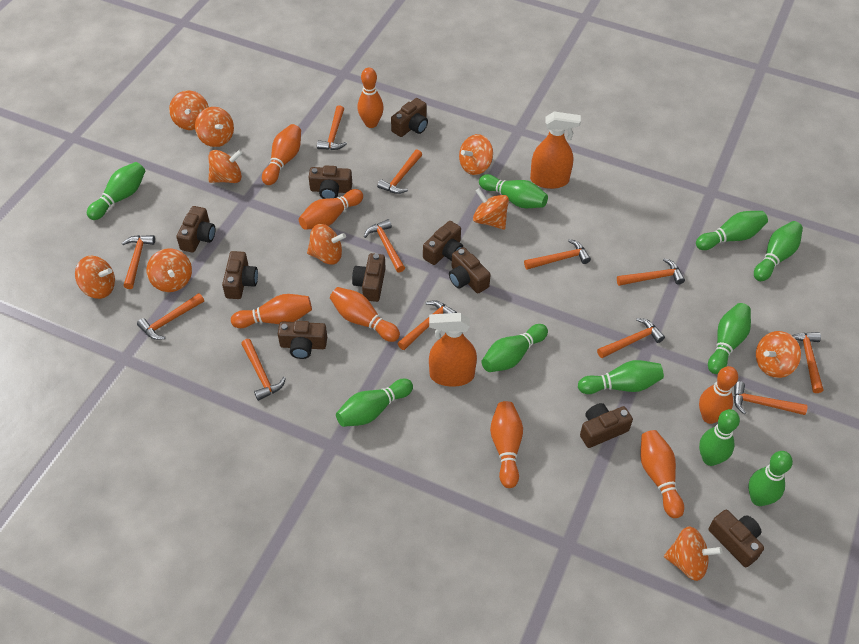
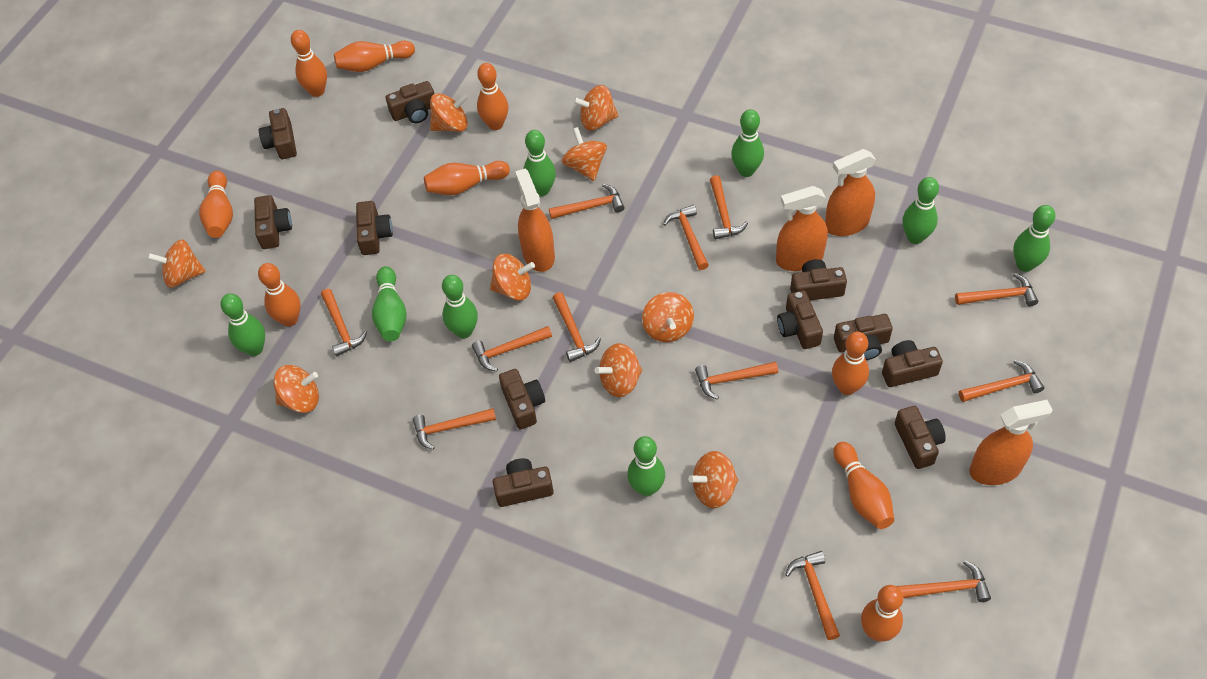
brown camera: [176,206,215,252] [222,251,258,299] [278,321,327,359] [309,165,352,199] [352,253,386,302] [391,98,428,137] [423,221,463,265] [449,247,491,293] [580,403,633,448] [709,510,764,567] = 10 -> [254,195,292,249] [259,108,297,159] [356,201,393,255] [386,81,434,123] [493,458,554,507] [499,369,545,429] [777,290,823,349] [790,259,847,300] [834,314,893,360] [882,340,943,387] [895,406,946,469] = 11
green bowling pin: [87,162,145,220] [336,379,413,427] [479,174,548,208] [481,324,548,372] [578,360,664,394] [696,211,768,250] [699,409,740,466] [708,303,751,374] [748,451,793,506] [754,221,803,281] = 10 -> [220,293,265,356] [372,266,407,341] [442,275,478,338] [523,130,556,196] [627,436,665,496] [731,109,764,177] [903,177,939,244] [1013,205,1056,272] = 8
orange bowling pin: [231,294,312,328] [262,124,301,185] [299,189,363,230] [330,287,400,342] [357,68,384,128] [490,401,523,488] [640,430,684,518] [699,366,738,424] = 8 -> [199,171,233,238] [258,263,301,326] [291,30,327,97] [334,41,415,72] [424,161,510,195] [477,63,508,130] [832,331,869,395] [833,442,894,529] [861,585,903,642] = 9
orange spinning top: [75,256,115,299] [147,249,192,292] [169,90,209,130] [195,107,234,147] [208,150,242,183] [307,224,346,264] [459,134,493,175] [473,188,509,230] [664,526,722,581] [756,331,801,378] = 10 -> [147,239,206,288] [274,365,319,413] [430,93,469,132] [490,254,535,300] [562,127,607,181] [573,85,619,131] [595,343,642,397] [642,292,694,342] [688,451,738,508] = 9
orange spray bottle: [429,313,477,387] [530,111,581,189] = 2 -> [515,169,555,272] [776,186,828,271] [825,149,876,236] [969,400,1053,485] = 4

